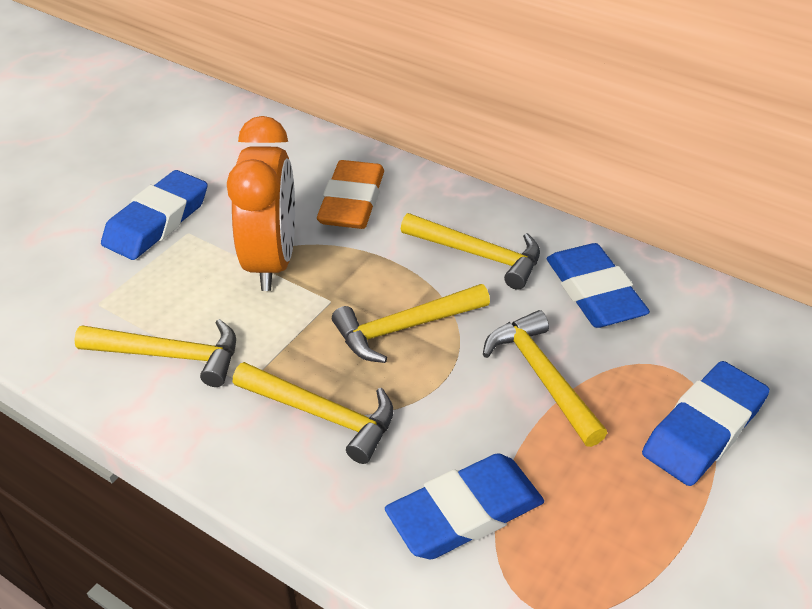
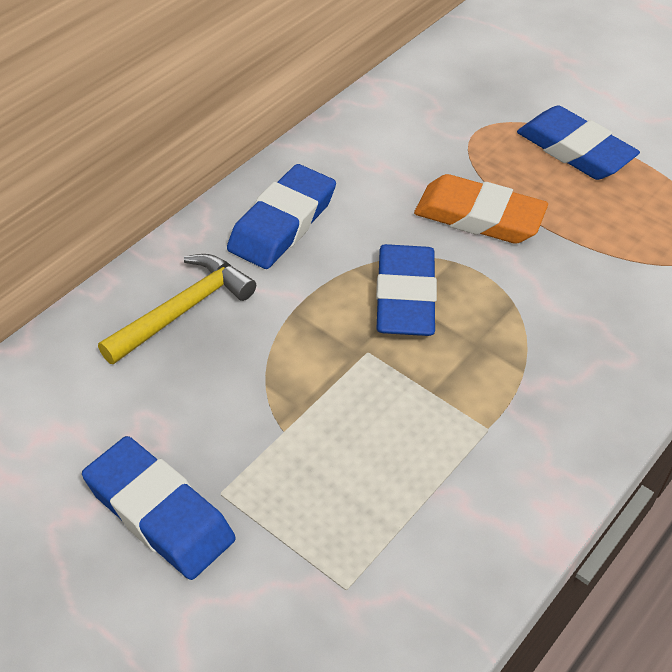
orange clock: [227,116,295,291] = 1 -> none = 0
yellow hammer: [74,319,236,387] [233,362,394,464] [332,284,490,363] [401,213,540,290] [483,310,607,447] = 5 -> [98,254,256,364] = 1

